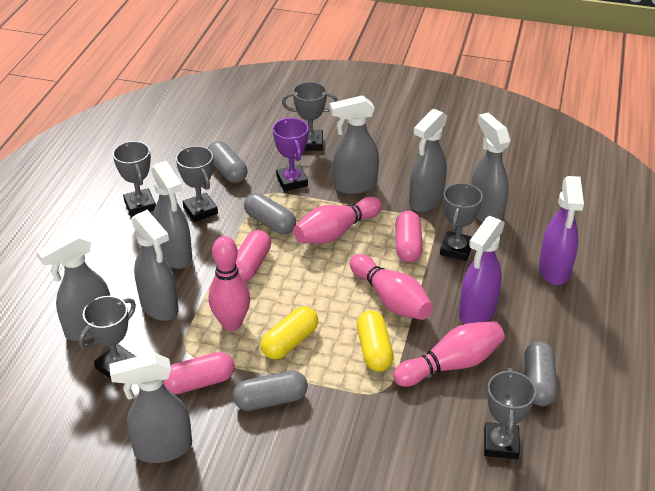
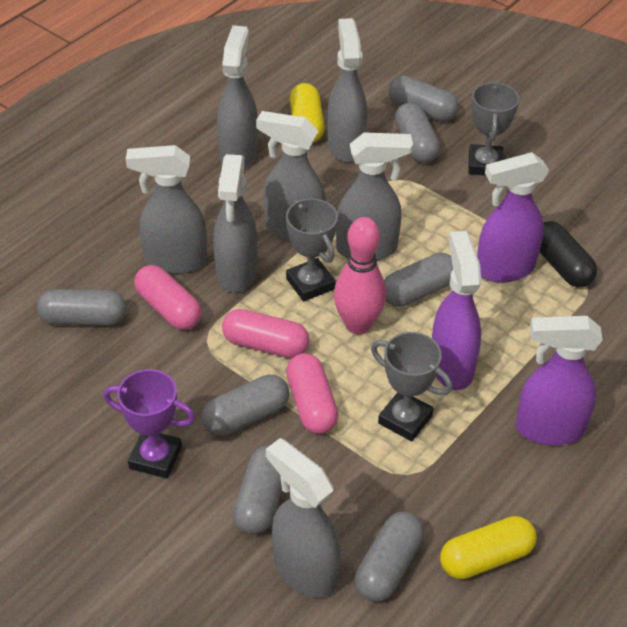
black capsule: none = 0 -> [540,221,597,287] = 1
grey capsule: [208,141,247,183] [233,371,308,411] [244,193,296,235] [524,342,558,406] = 4 -> [37,289,126,326] [202,375,289,436] [233,445,282,535] [355,512,424,602] [384,253,453,307] [388,76,459,122] [395,102,440,163] = 7
grey trophy: [79,296,136,383] [113,141,156,217] [176,146,218,222] [282,82,338,151] [440,183,483,261] [484,368,536,459] = 6 -> [286,198,338,302] [371,332,453,441] [468,81,519,175] = 3
pink bowling pin: [209,236,250,331] [293,197,382,244] [350,254,433,320] [393,321,505,387] = 4 -> [334,217,386,334] = 1
purple spray bottle: [459,216,505,324] [539,176,584,285] = 2 -> [432,231,481,390] [477,152,549,283] [516,316,603,446] = 3

